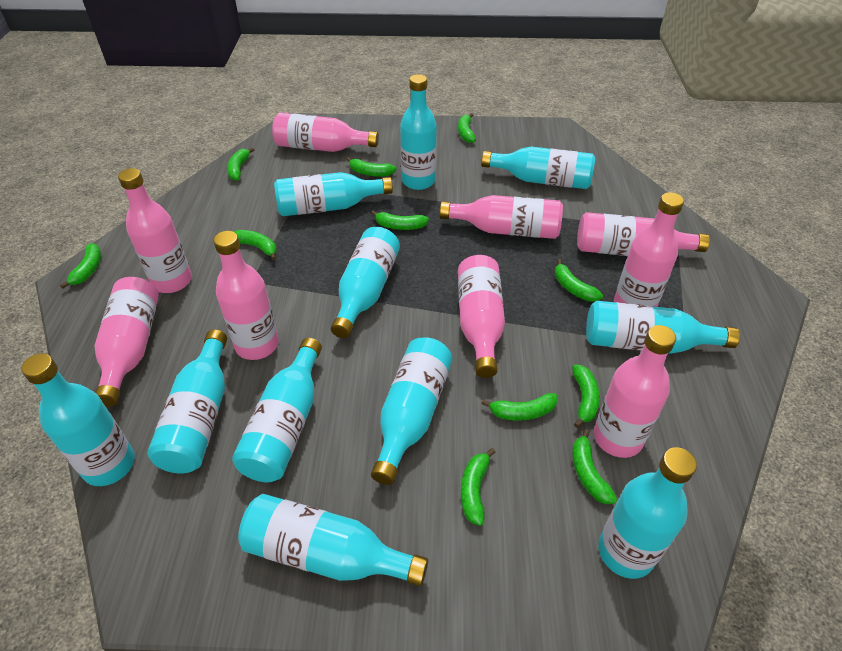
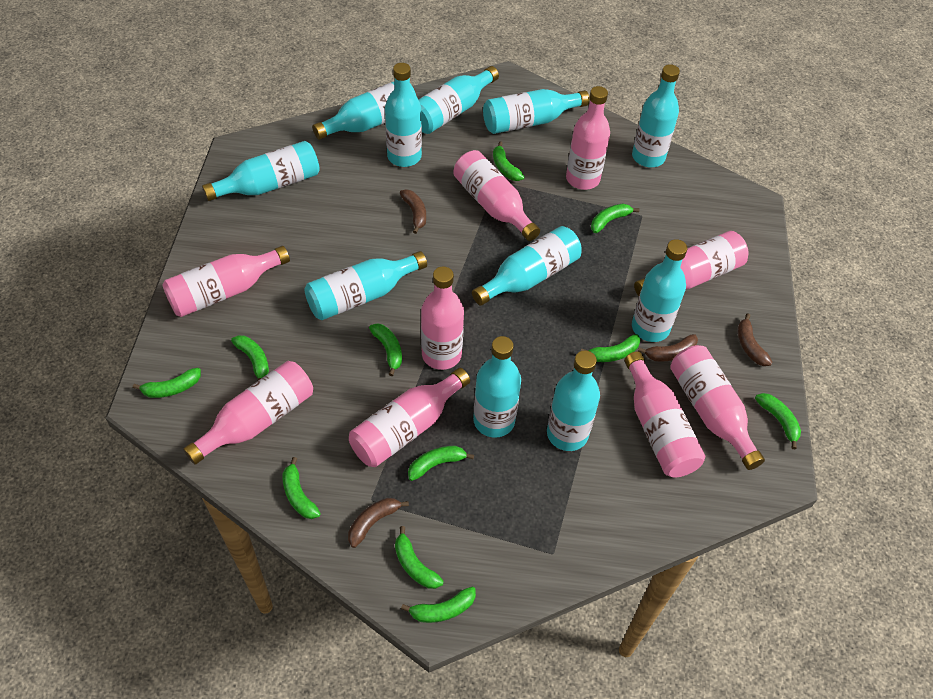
brown banana: none = 0 -> [348,498,409,548] [400,190,426,234] [638,334,698,361] [737,313,773,366] = 4

